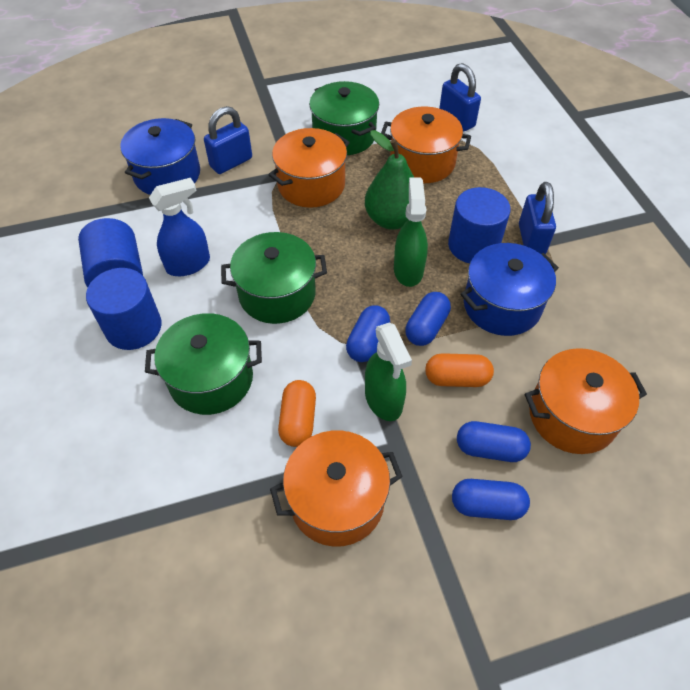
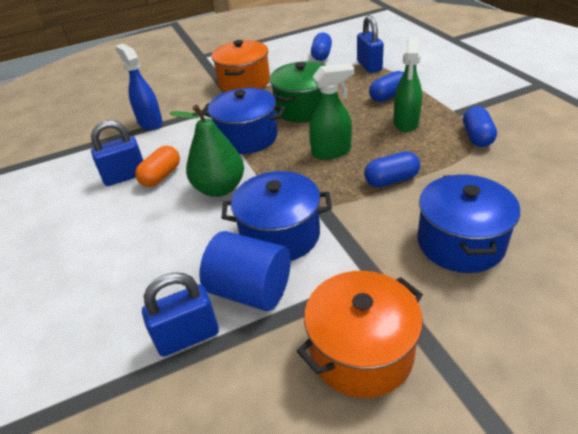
blue cylinder: [78,218,143,288] [86,268,162,350] [448,187,511,263] = 3 -> [199,231,291,311] = 1
blue pot: [120,118,200,195] [461,243,559,336] = 2 -> [202,88,285,154] [221,171,332,261] [417,175,520,273] = 3
green pot: [145,313,262,415] [221,232,327,324] [309,81,379,155] = 3 -> [270,61,327,122] = 1
orange capsule: [278,380,316,447] [425,353,494,387] = 2 -> [135,146,180,187] = 1
orange pot: [268,128,350,208] [270,430,403,546] [381,106,471,183] [525,348,647,454] = 4 -> [212,40,270,92] [297,271,423,398] = 2

